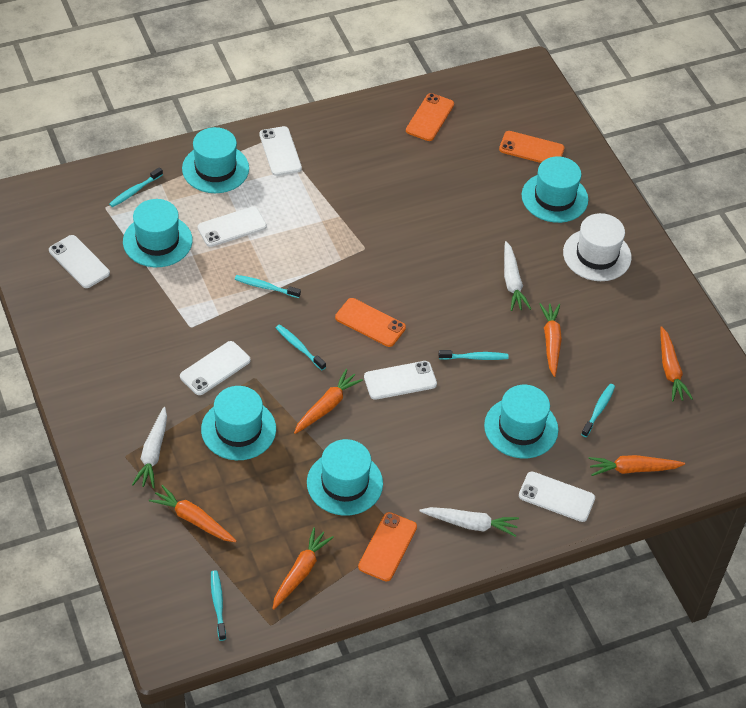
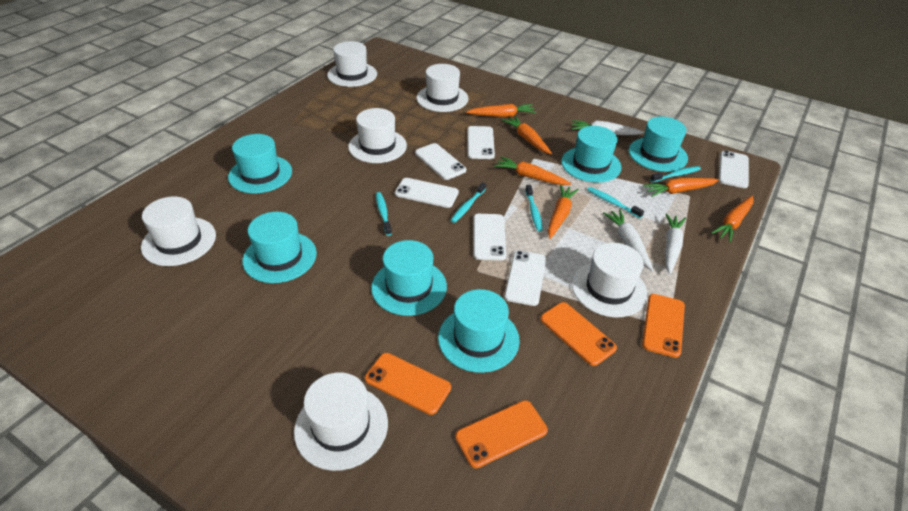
turquoise toothbrush: [109,167,163,207] [211,570,226,641] [235,275,301,298] [276,324,326,370] [439,350,509,360] [581,384,615,437] = 6 -> [376,192,392,236] [450,182,486,223] [525,185,543,231] [587,187,644,218] [650,166,701,183] = 5
white hat: [563,213,632,281] = 1 -> [141,196,216,266] [294,372,388,471] [327,41,377,87] [348,108,407,163] [417,64,468,112] [572,243,648,317] = 6

